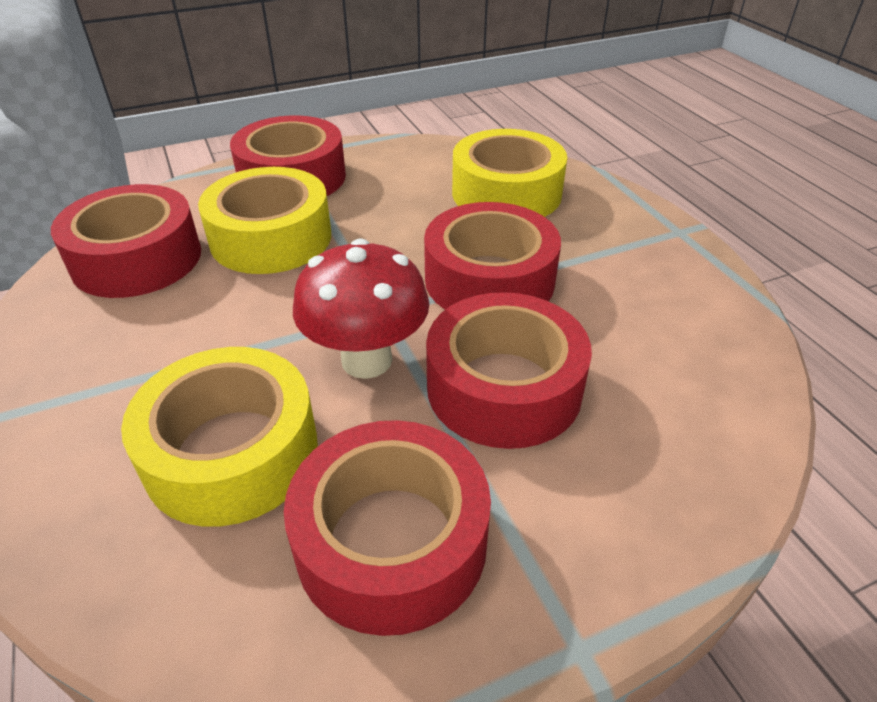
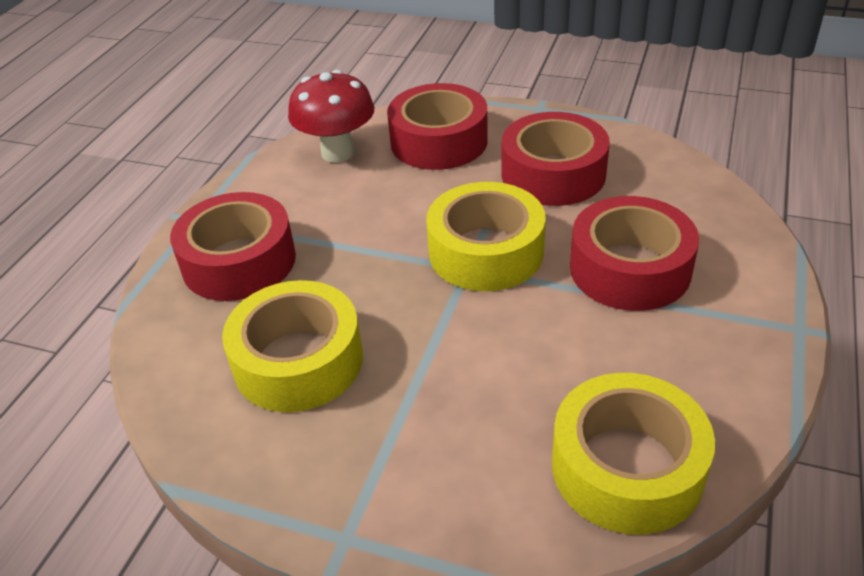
red tape: [51,184,201,298] [230,116,346,196] [284,420,491,636] [424,202,561,310] [426,292,592,449] = 5 -> [170,192,296,301] [387,83,488,170] [502,112,610,206] [570,196,699,311] = 4

